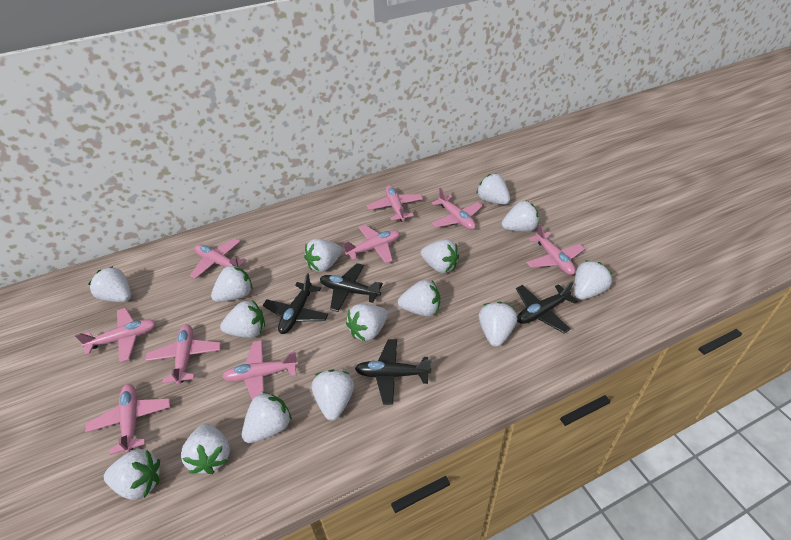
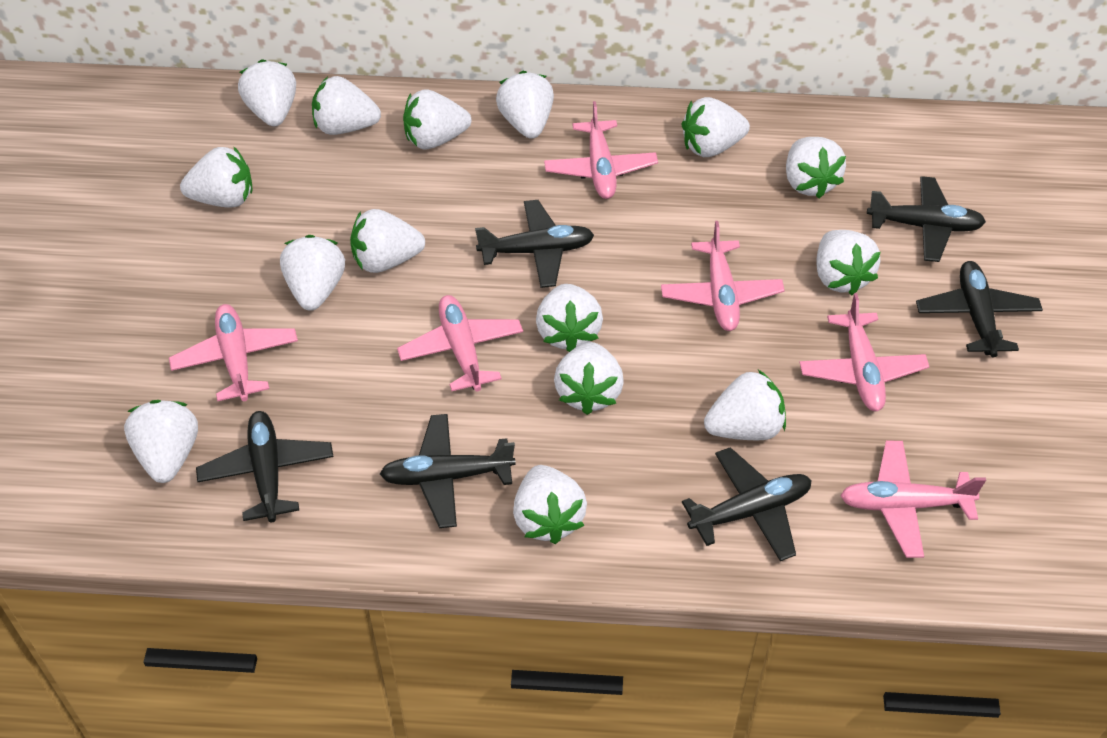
black plane: [263,273,329,334] [320,263,383,312] [355,339,431,405] [516,281,578,333] = 4 -> [196,411,334,522] [380,414,516,528] [475,200,594,288] [682,447,812,561] [867,176,986,262] [916,261,1043,357] = 6
pink plane: [75,308,156,363] [85,384,170,455] [145,324,221,385] [190,239,246,279] [222,340,299,400] [342,225,400,263] [367,185,423,222] [432,188,483,230] [526,224,585,275] = 9 -> [169,304,298,401] [397,295,523,391] [544,101,658,199] [661,221,785,331] [799,293,929,411] [840,441,986,558] = 6

